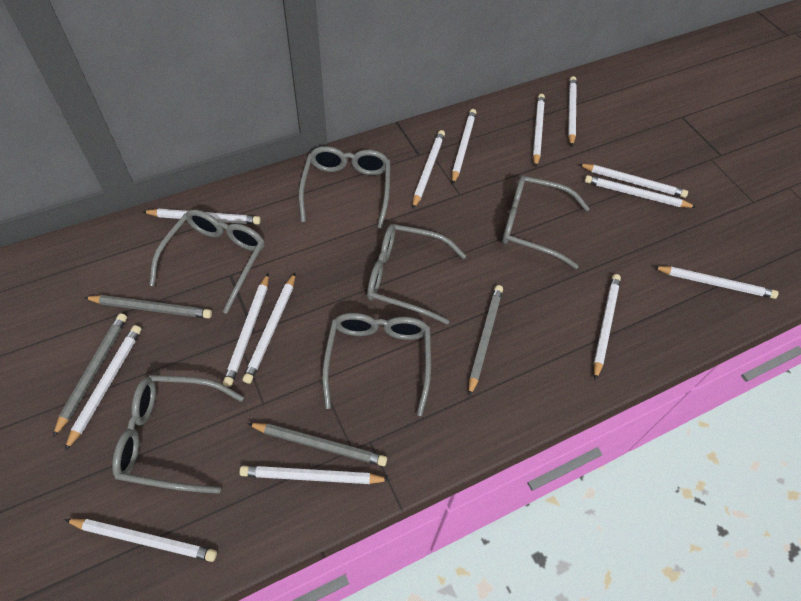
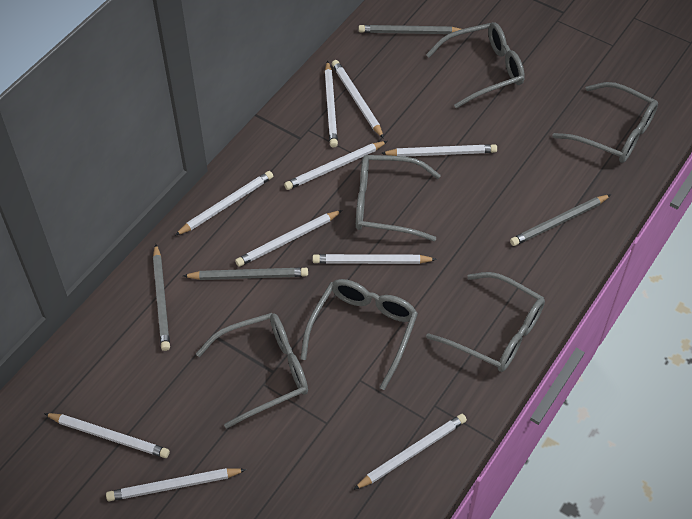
white pencil: [65,325,142,451] [65,519,217,562] [142,209,261,225] [223,273,269,387] [239,466,390,484] [243,273,295,384] [413,130,445,209] [452,109,477,185] [533,94,545,167] [568,76,577,147] [578,164,688,198] [585,175,697,208] [593,274,621,380] [654,266,779,299] = 14 -> [44,413,170,458] [106,468,247,501] [175,171,273,236] [235,210,343,267] [284,141,387,190] [312,254,437,264] [325,61,338,147] [332,60,384,139] [353,414,467,490] [381,144,497,157] = 10

